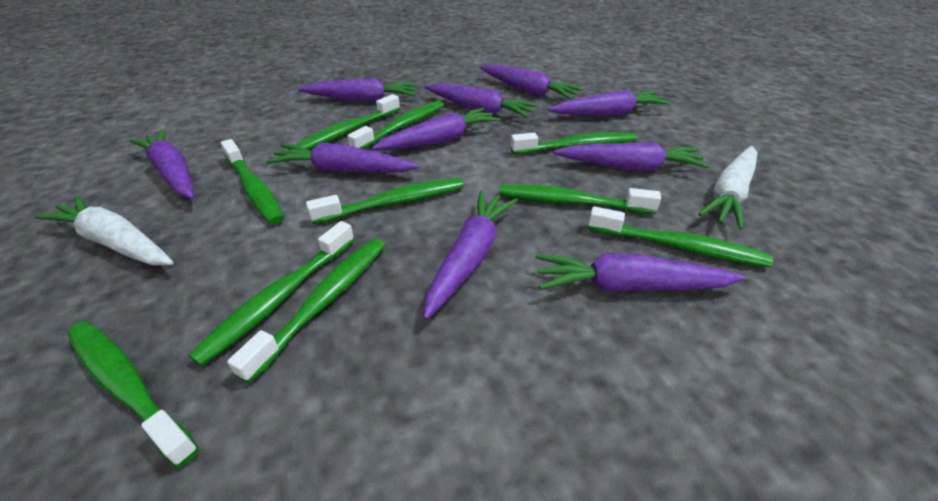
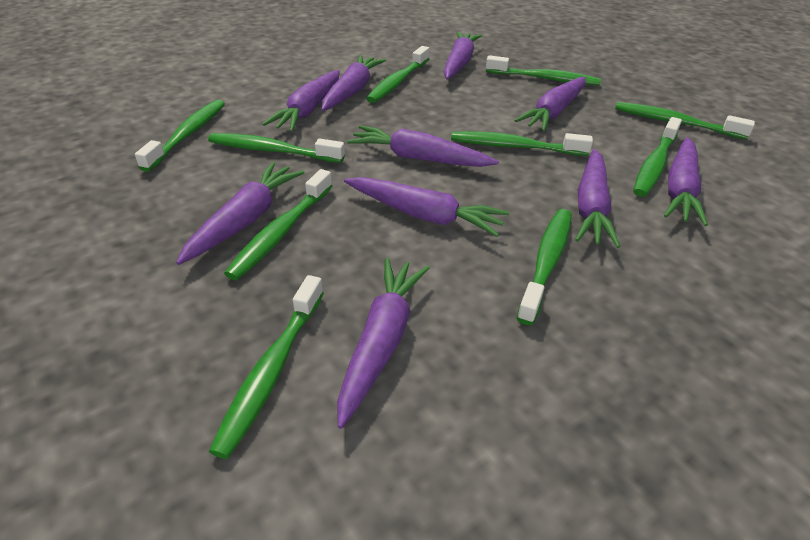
white carrot: [34,195,174,265] [698,146,757,230] = 2 -> none = 0

